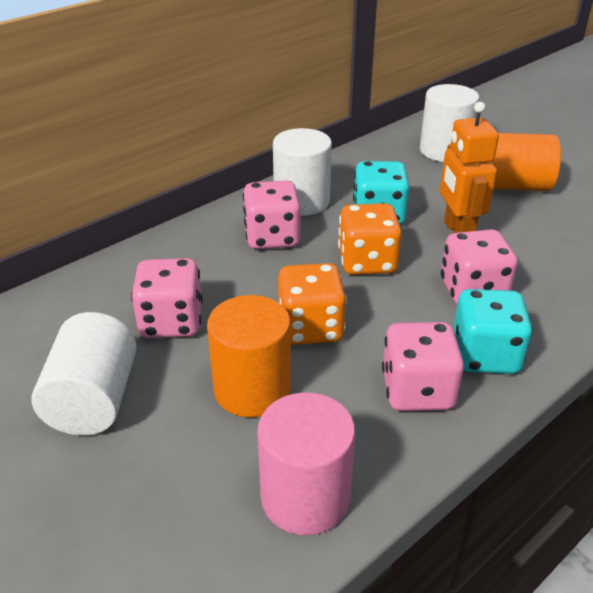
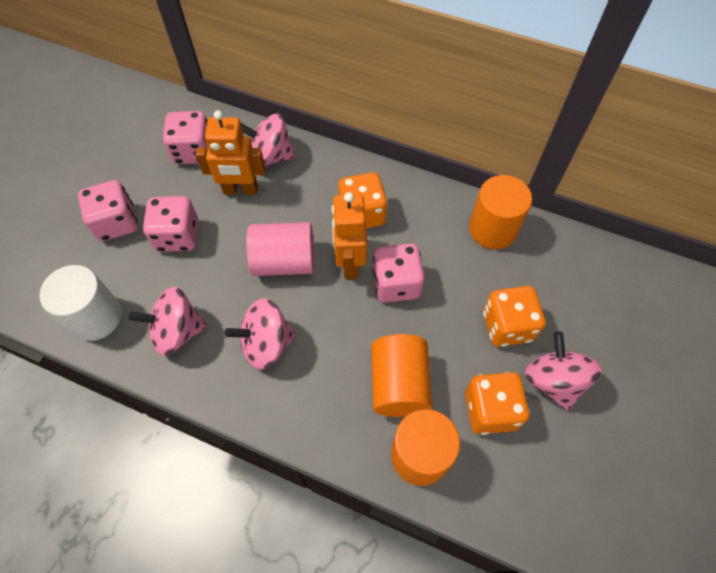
orange cylinder: [207,295,291,417] [492,133,561,191] = 2 -> [371,334,432,417] [391,409,460,486] [469,175,532,249] = 3
orange dice: [278,263,347,345] [338,203,402,275] = 2 -> [338,172,388,228] [465,372,530,435] [483,286,546,347] = 3
orange robot: [440,102,499,233] = 1 -> [195,110,265,195] [332,192,367,279] = 2
pink spinning top: none = 0 -> [128,286,208,356] [225,298,296,370] [240,114,296,166] [525,332,602,411] = 4
turquoise dice: [353,161,410,225] [453,289,533,374] = 2 -> none = 0
white cylinder: [32,312,137,436] [273,128,332,216] [420,84,479,162] = 3 -> [39,265,122,341] = 1

